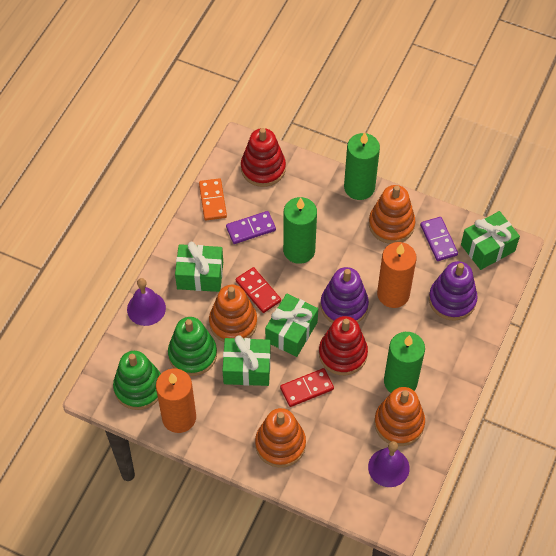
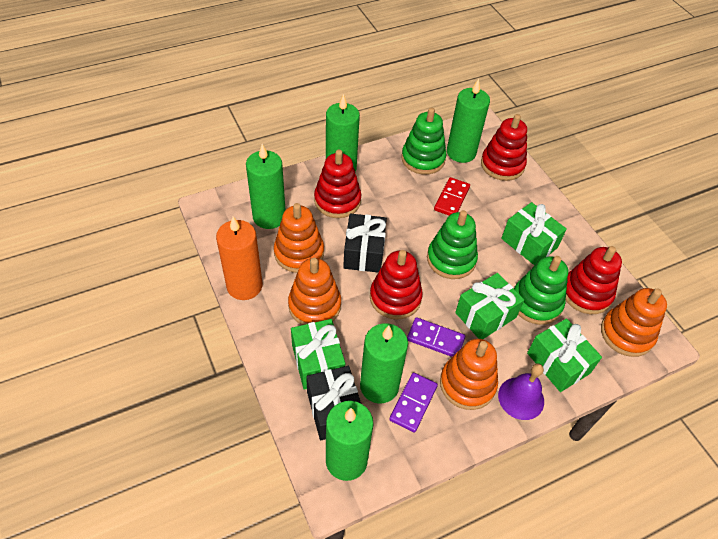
black gift: none = 0 -> [306,366,361,440] [343,214,387,272] = 2
green candle: [283,197,317,264] [344,133,380,200] [384,332,425,393] = 3 -> [246,144,285,229] [326,94,360,172] [326,401,374,481] [360,323,408,404] [447,79,490,163] = 5
green stacking toy: [113,351,161,410] [168,317,217,376] = 2 -> [401,107,446,175] [427,210,478,279] [514,256,568,325] = 3
orange candle: [156,369,196,433] [377,242,416,308] = 2 -> [216,217,262,300] = 1
orange domino: [199,178,227,220] = 1 -> none = 0
purple bell: [127,278,166,326] [368,441,410,487] = 2 -> [498,363,544,420] = 1
purple stacking toy: [321,267,369,323] [429,261,478,321] = 2 -> none = 0
red domino: [236,267,281,313] [280,368,334,407] = 2 -> [434,177,470,215] = 1
red stacking toy: [241,128,286,187] [319,316,368,375] = 2 -> [314,150,361,218] [370,250,423,320] [481,114,527,181] [565,246,622,314] = 4

